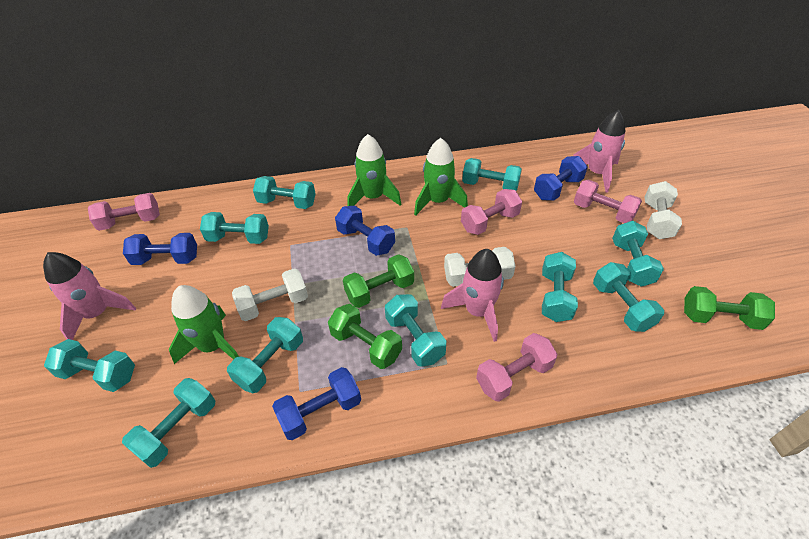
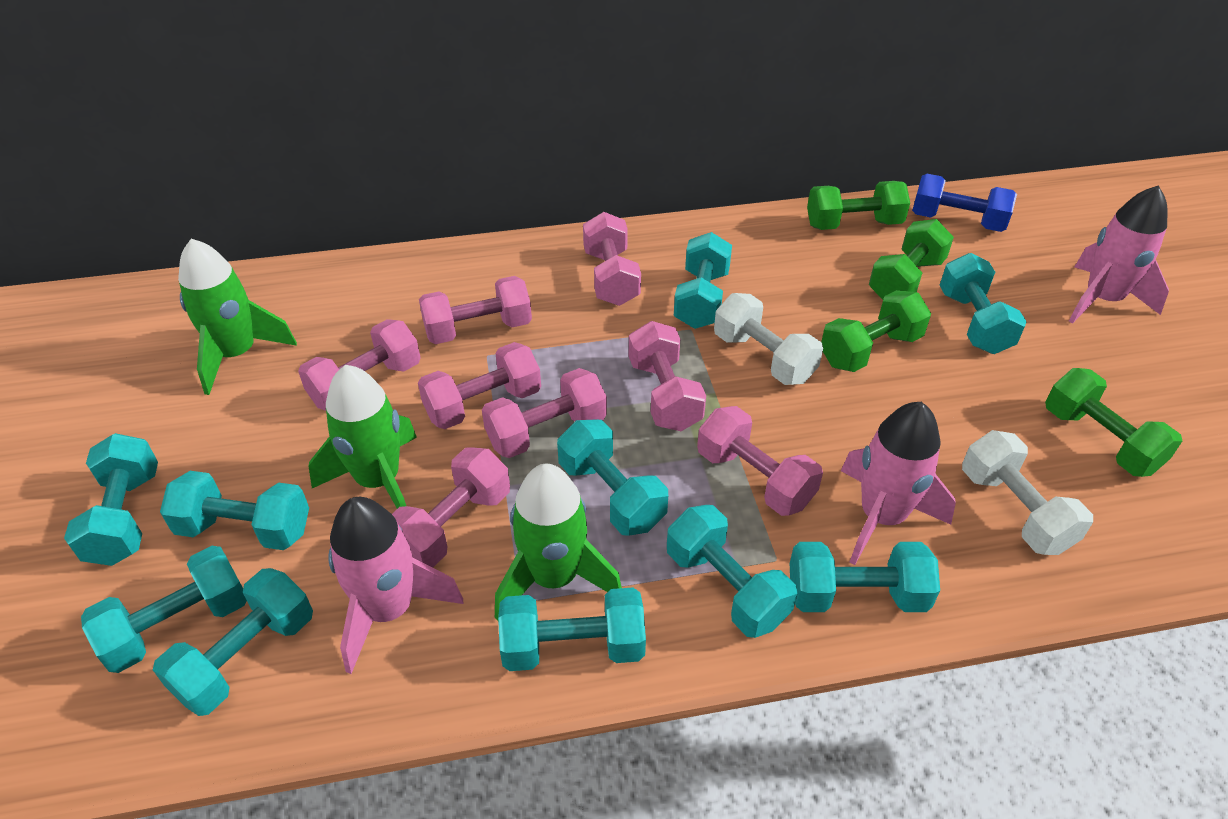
blue dumbbell: [123,233,197,265] [272,367,361,440] [335,206,395,256] [534,156,588,201] = 4 -> [912,174,1017,232] = 1
green dumbbell: [328,304,402,369] [343,254,414,308] [684,286,775,330] = 3 -> [807,181,910,230] [821,290,931,372] [869,219,954,300] [1045,368,1182,477] = 4
pink dumbbell: [88,193,160,231] [461,189,522,235] [476,333,558,402] [574,180,642,223] = 4 -> [298,319,421,411] [392,447,510,568] [418,342,541,429] [419,276,532,344] [482,368,607,458] [583,212,641,306] [629,321,706,431] [697,406,823,516] = 8
white dumbbell: [232,268,308,321] [444,247,515,287] [645,181,682,239] = 3 -> [714,293,823,385] [962,430,1093,555] = 2

